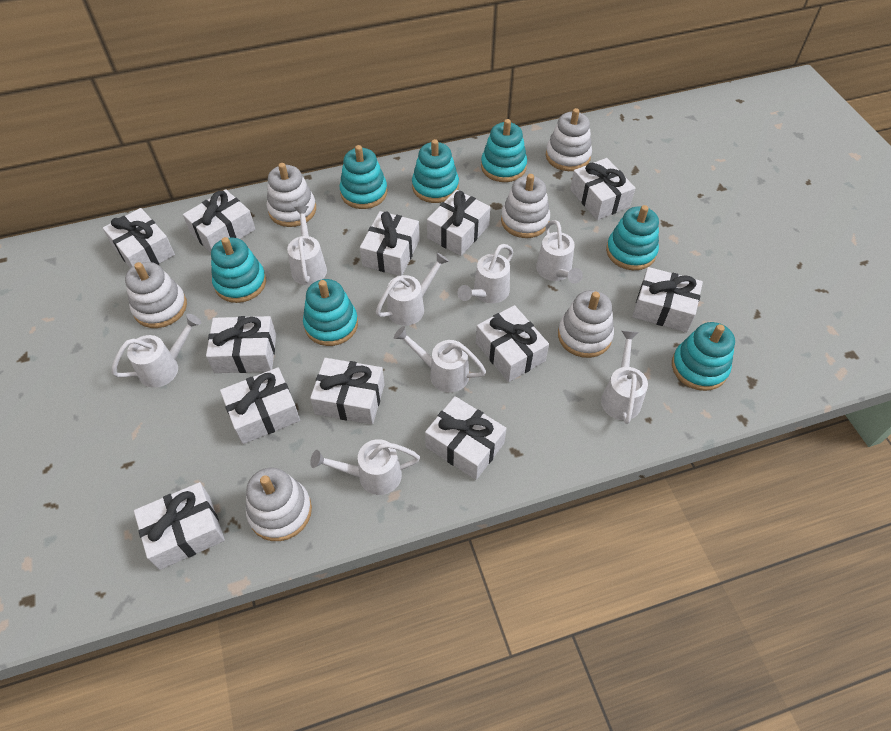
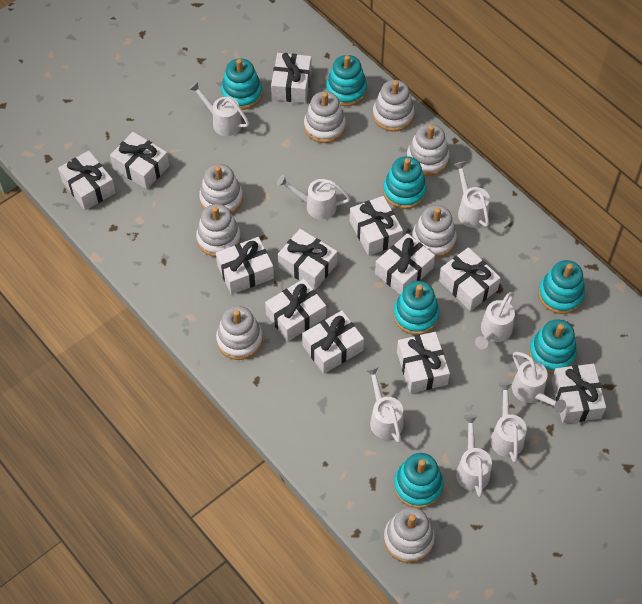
white stacking toy: [125,262,187,328] [246,468,312,541] [267,163,316,227] [501,174,550,238] [546,108,592,171] [558,290,614,358] = 6 -> [196,204,241,257] [199,164,243,214] [216,306,263,360] [304,91,346,143] [373,80,415,132] [384,507,435,563] [407,124,450,176] [412,205,457,258] = 8

